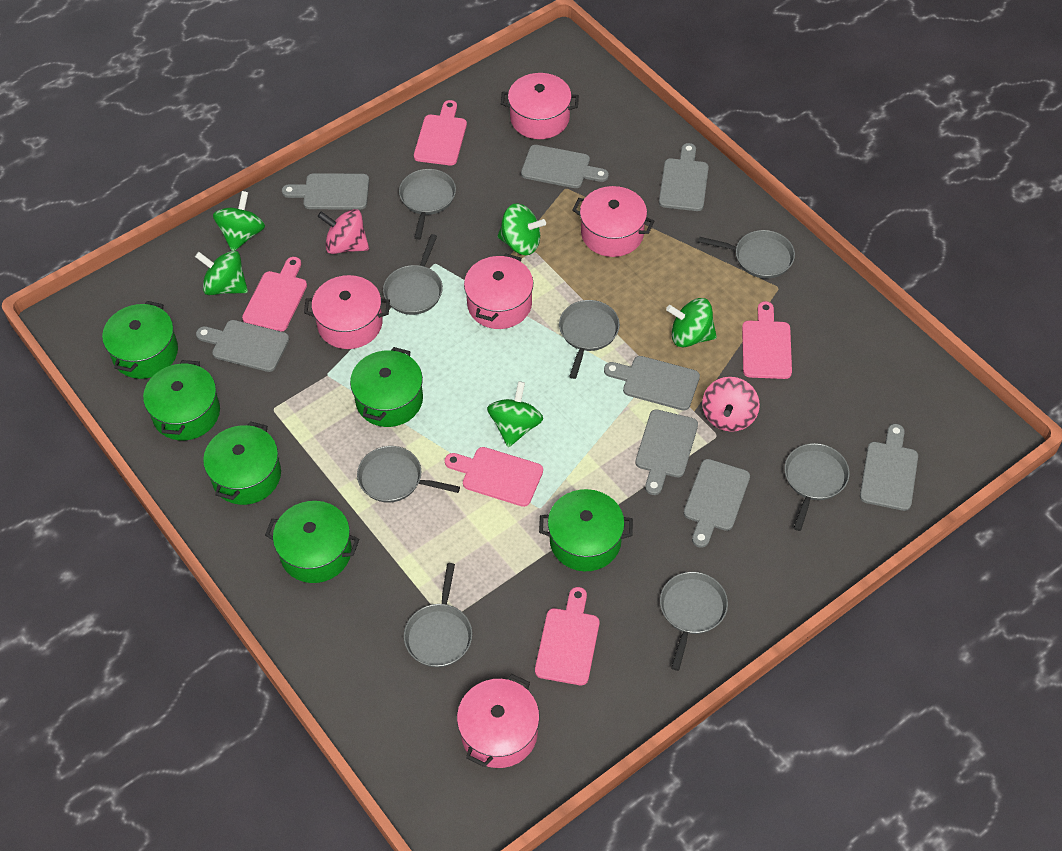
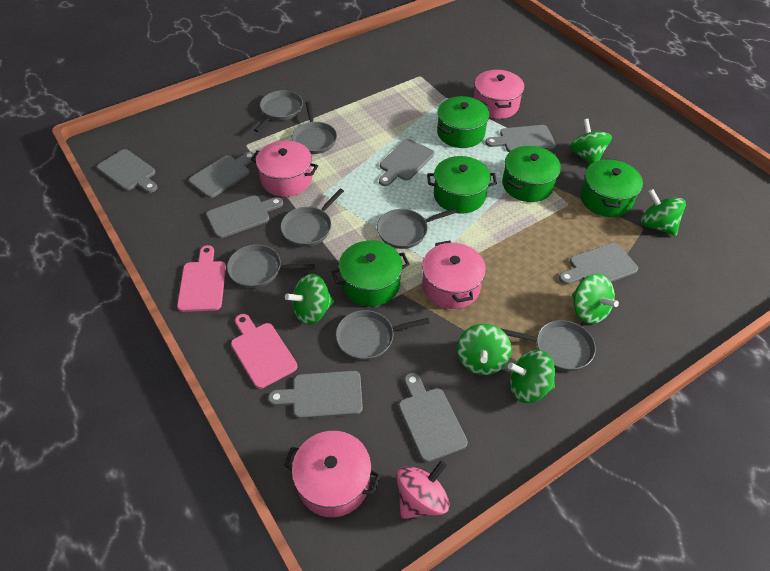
green pot: [102,301,178,379] [143,360,220,440] [203,421,281,505] [265,501,359,583] [350,347,423,427] [539,489,633,571] = 6 -> [331,240,410,307] [427,156,497,214] [437,96,489,148] [502,146,561,202] [580,158,643,217] = 5
green spinning top: [195,251,248,295] [213,191,265,251] [487,381,543,447] [497,203,546,255] [666,298,717,348] = 5 -> [285,274,334,325] [457,324,512,375] [508,350,555,403] [569,119,612,164] [572,274,619,324] [641,189,686,236] = 6
grey pan: [357,446,460,503] [383,234,443,315] [399,169,456,240] [404,563,472,667] [559,300,620,379] [660,572,728,671] [698,230,795,279] [785,443,850,531] = 8 -> [227,245,315,288] [254,90,303,132] [280,189,344,247] [292,101,337,154] [336,310,430,360] [377,208,457,249] [500,320,596,371] = 7
pink cutting board: [242,257,307,332] [414,100,467,165] [445,447,543,507] [535,587,599,685] [742,301,792,379] = 5 -> [177,245,226,312] [231,314,297,389] = 2
pink pot: [304,275,390,349] [457,674,540,768] [464,253,533,329] [501,73,579,139] [572,186,655,257] = 5 -> [251,141,318,197] [284,431,381,517] [422,241,486,309] [474,70,524,119] = 4
pink spinning top: [317,209,369,254] [702,377,760,432] = 2 -> [397,460,450,519] = 1

